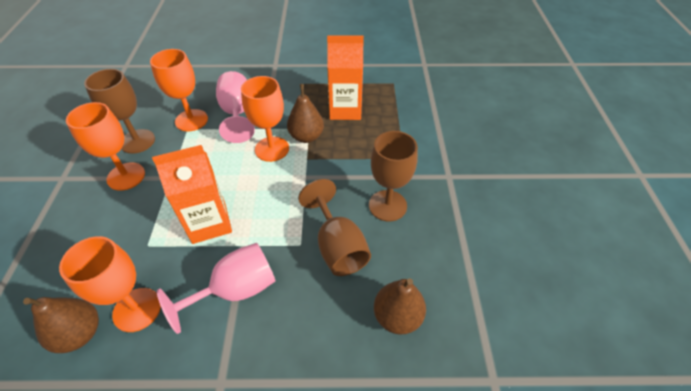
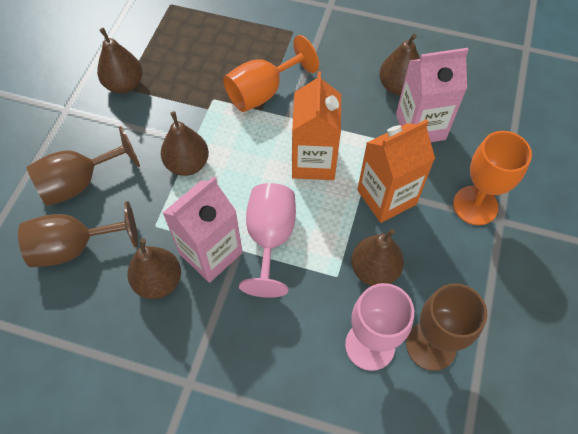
brown pear: [23,297,99,353] [287,84,324,143] [374,278,426,334] = 3 -> [97,28,142,93] [127,238,181,299] [161,111,209,176] [351,229,404,286] [379,34,420,95] = 5
orange goblet: [59,236,161,332] [66,102,145,191] [150,49,208,131] [241,76,289,162] = 4 -> [223,35,319,112] [453,131,532,225] = 2
pink carton: none = 0 -> [163,176,243,283] [396,48,468,142] = 2

